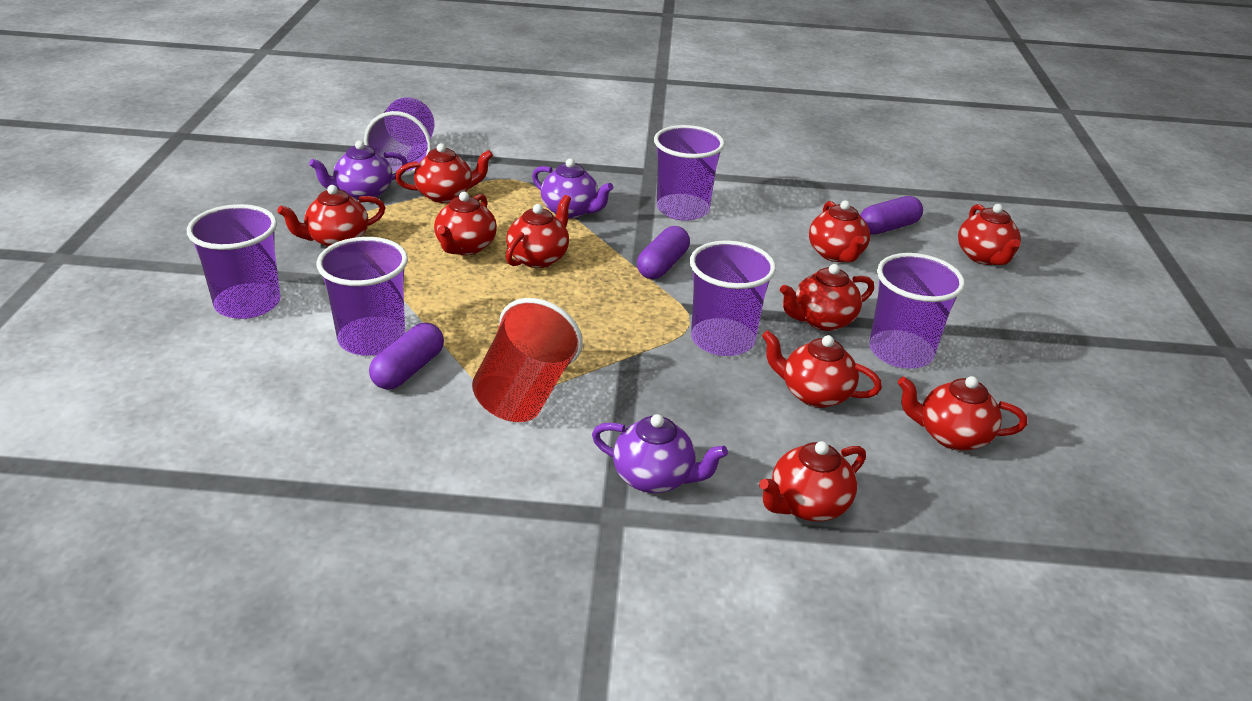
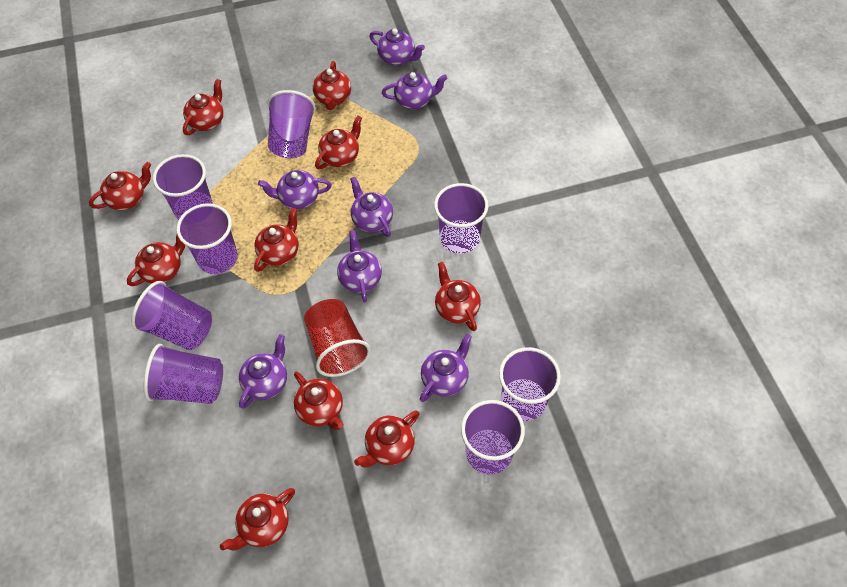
purple capsule: [369,323,444,390] [637,226,690,279] [860,196,923,235] = 3 -> none = 0
purple cup: [187,204,281,319] [316,237,408,356] [364,97,435,176] [654,125,725,221] [690,240,776,356] [869,253,965,368] = 6 -> [131,281,212,350] [144,344,223,404] [153,154,213,220] [177,203,238,274] [268,90,316,158] [434,183,488,254] [461,400,525,475] [499,347,561,421] = 8
purple teapot: [309,140,408,200] [532,158,613,219] [592,414,728,493] = 3 -> [239,334,287,409] [258,170,332,209] [337,230,382,302] [350,176,393,237] [369,28,425,65] [382,72,447,109] [420,334,472,402] = 7

